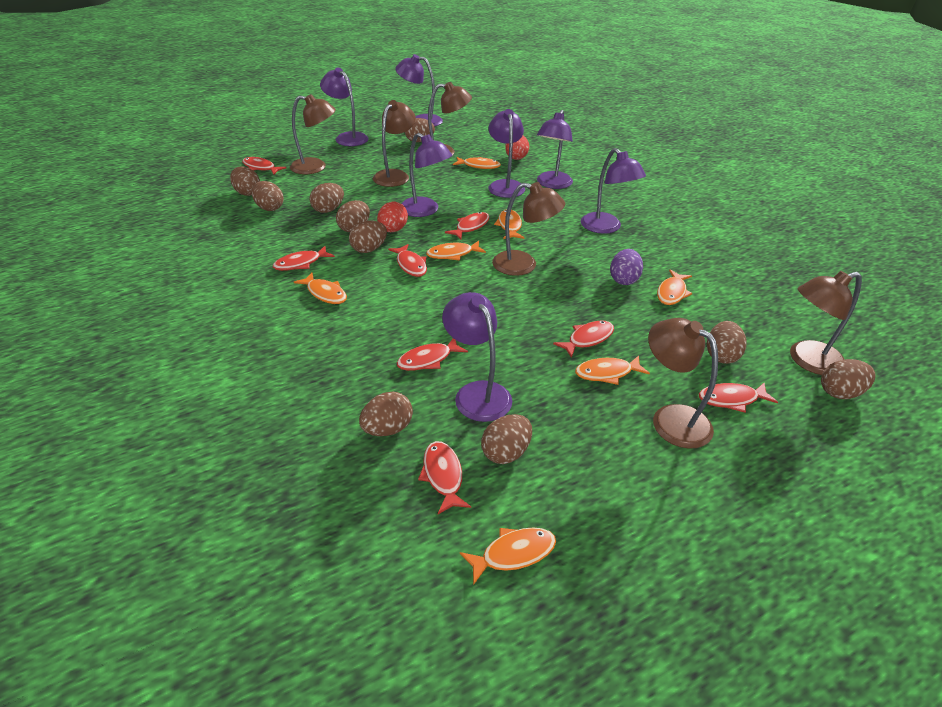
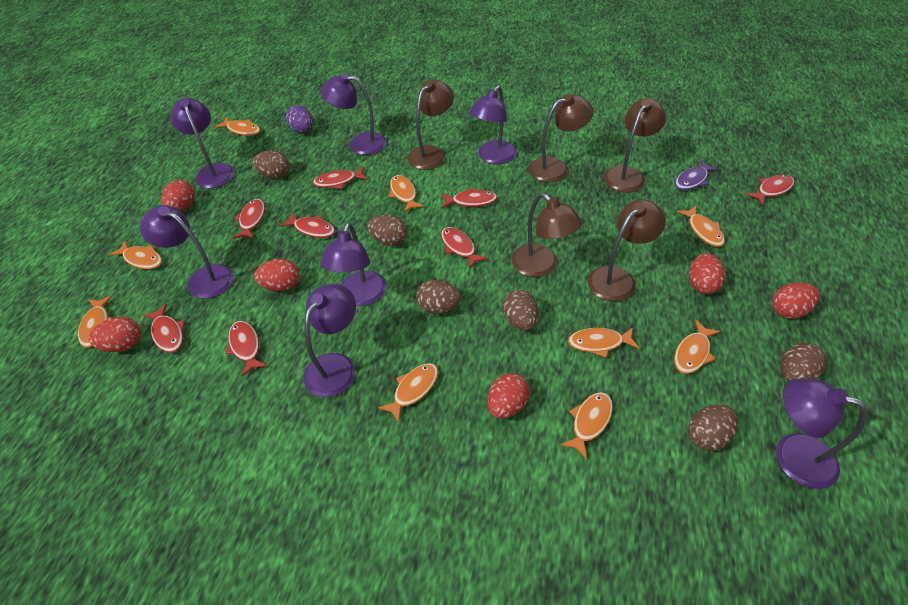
brown egg: [230,166,260,196] [252,181,284,211] [309,183,344,213] [336,200,370,232] [349,221,387,253] [359,392,413,436] [405,118,435,142] [481,414,532,464] [707,321,746,364] [821,359,876,399] = 10 -> [252,150,290,179] [367,215,407,246] [416,280,461,314] [503,290,539,331] [688,404,738,451] [780,343,827,381] = 6
brown lamp: [290,94,336,174] [373,100,416,187] [428,82,472,156] [492,182,565,276] [648,318,718,449] [790,271,862,375] = 6 -> [408,80,454,170] [512,193,582,277] [529,94,593,182] [588,199,666,301] [604,98,666,192] = 5
orange fish: [294,272,347,304] [426,241,486,261] [453,157,501,169] [460,527,556,585] [494,209,524,239] [575,355,650,385] [657,270,692,305] = 7 -> [78,295,113,348] [109,240,162,269] [215,117,260,136] [378,363,438,423] [389,175,424,213] [560,392,613,459] [568,328,639,358] [674,320,720,374] [677,206,725,247] = 9
purple fish: none = 0 -> [675,160,719,190] = 1
red egg: [377,202,408,232] [505,136,529,160] = 2 -> [88,317,141,352] [161,180,195,211] [254,259,299,291] [487,373,530,418] [689,253,725,294] [772,282,820,319] = 6

